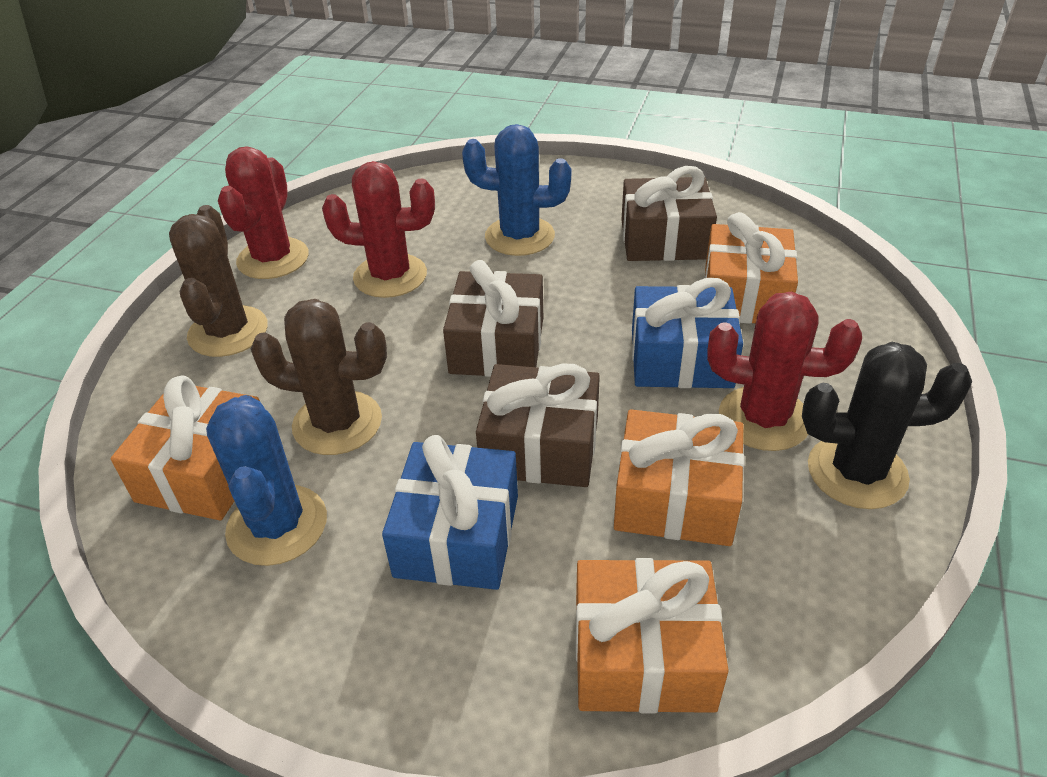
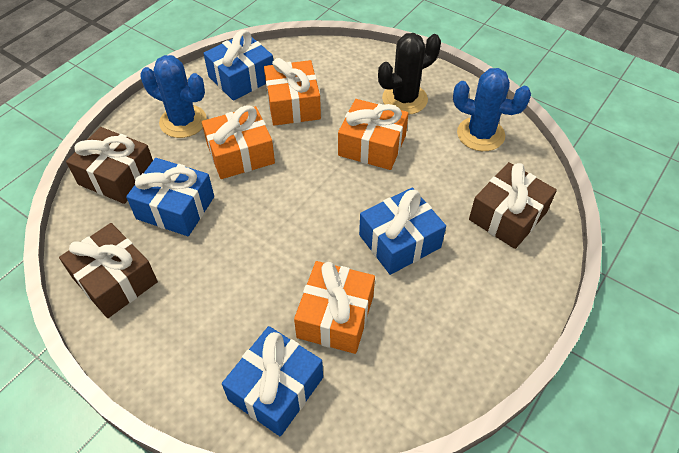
blue gift: [382,435,518,590] [632,278,743,388] = 2 -> [126,158,214,236] [203,30,273,101] [222,326,323,436] [359,187,446,275] = 4
brown cactus: [169,205,268,357] [251,299,387,455] = 2 -> none = 0
red cactus: [218,146,309,279] [322,161,435,298] [707,291,862,451] = 3 -> none = 0

